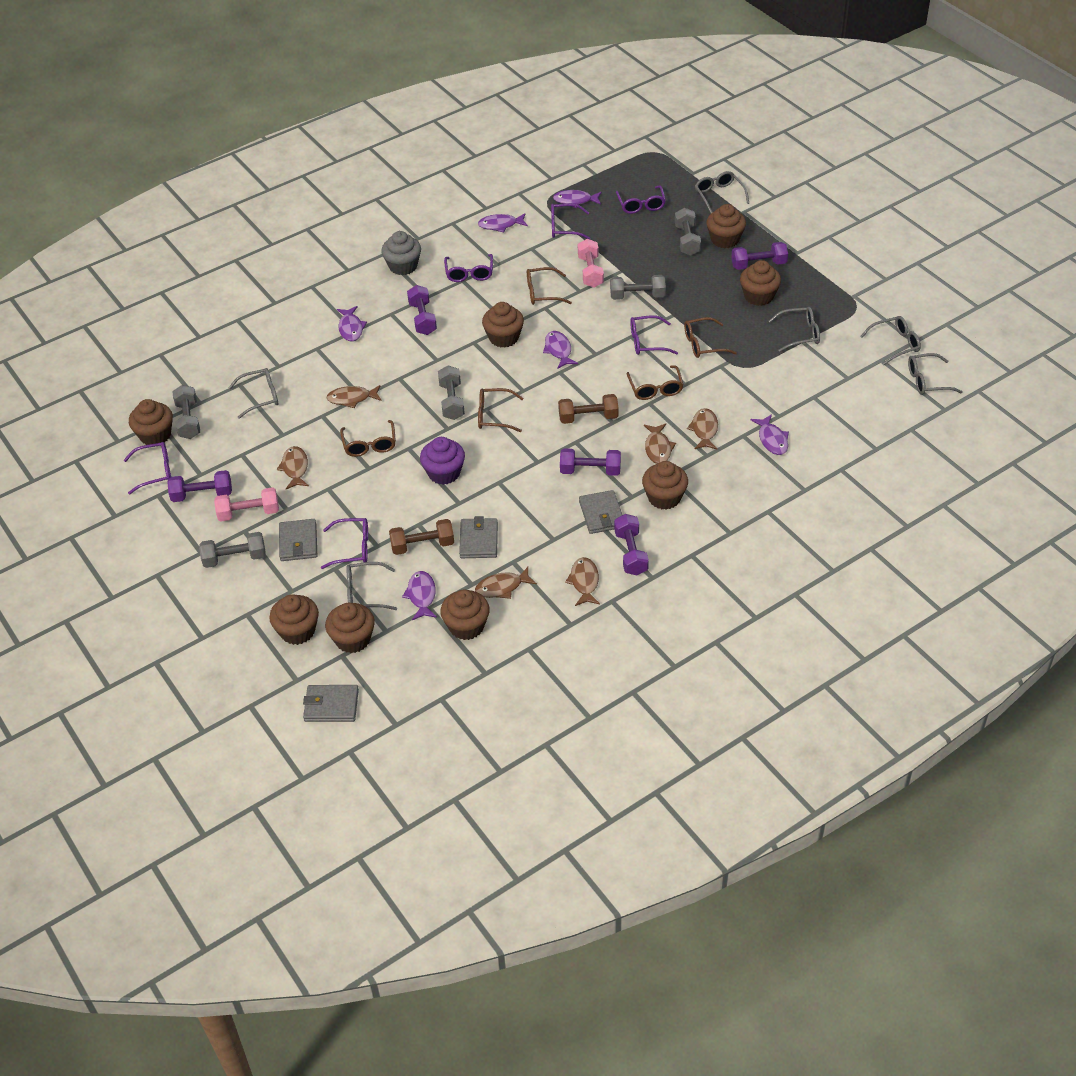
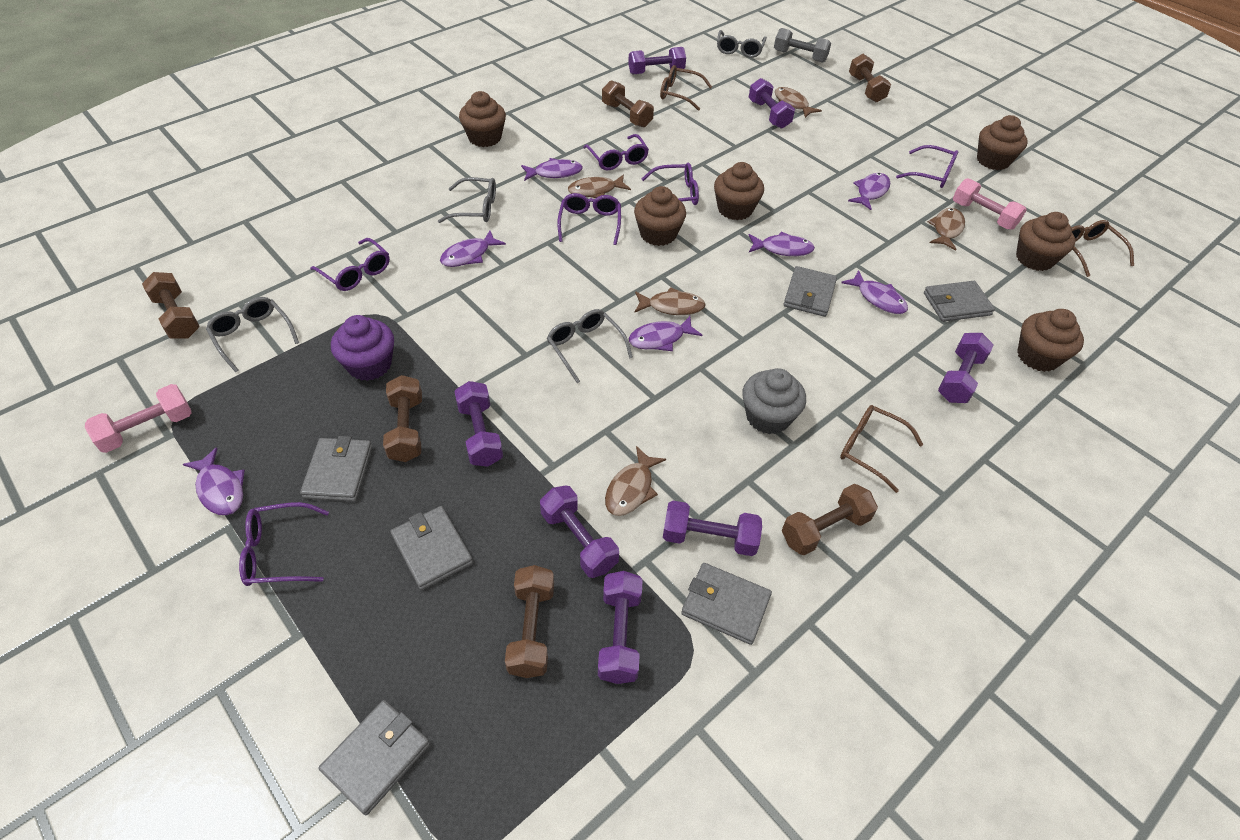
brown cupcake: [129,399,173,445] [269,594,319,645] [325,603,375,653] [440,590,490,640] [482,302,524,348] [642,461,688,510] [706,204,746,248] [740,260,781,306] = 8 -> [459,91,506,147] [634,186,686,246] [714,162,764,220] [977,115,1028,170] [1016,212,1076,271] [1017,309,1084,372] = 6
brown dumbbell: [389,519,454,555] [558,394,619,424] = 2 -> [142,272,200,339] [383,375,422,462] [505,565,554,678] [602,80,654,127] [782,484,878,555] [849,54,891,102] = 6
brown fish: [277,446,309,489] [326,385,381,408] [475,567,537,599] [565,557,600,606] [644,423,676,464] [687,408,718,449] = 6 -> [568,174,631,198] [605,446,666,516] [635,287,706,315] [775,87,822,118] [928,208,965,250] = 5
brown glasses: [340,420,396,457] [478,388,524,432] [527,267,572,305] [627,365,683,400] [684,317,737,358] = 5 -> [660,65,712,111] [840,405,924,493] [1071,220,1134,277] = 3
grey dumbbell: [172,385,200,439] [199,532,266,568] [438,366,465,420] [610,275,666,300] [675,208,701,256] = 5 -> [774,28,831,63] = 1
grey glasses: [229,368,278,419] [346,562,397,610] [695,171,749,213] [769,307,820,352] [861,316,921,365] [908,353,962,395] = 6 -> [206,297,299,372] [438,177,496,223] [547,309,633,383] [717,30,767,58] = 4
grey wallet: [279,519,317,561] [303,685,359,722] [459,516,498,558] [579,490,622,534] = 4 -> [300,436,372,501] [319,700,430,816] [391,506,473,590] [681,563,772,645] [784,266,837,317] [924,281,995,322] = 6
purple dumbbell: [167,470,232,502] [407,285,437,335] [560,448,621,476] [614,514,649,576] [731,242,788,270] = 5 -> [454,381,503,467] [540,485,619,578] [598,571,643,684] [628,47,686,75] [663,501,762,556] [748,78,795,129] [938,333,994,403] = 7
purple fish: [337,306,367,341] [402,571,437,620] [478,213,528,232] [543,331,578,369] [553,190,602,208] [751,414,789,455] = 6 -> [183,447,245,515] [440,230,506,267] [521,158,583,181] [629,316,702,351] [748,232,815,256] [841,270,908,314] [848,173,890,210] = 7

